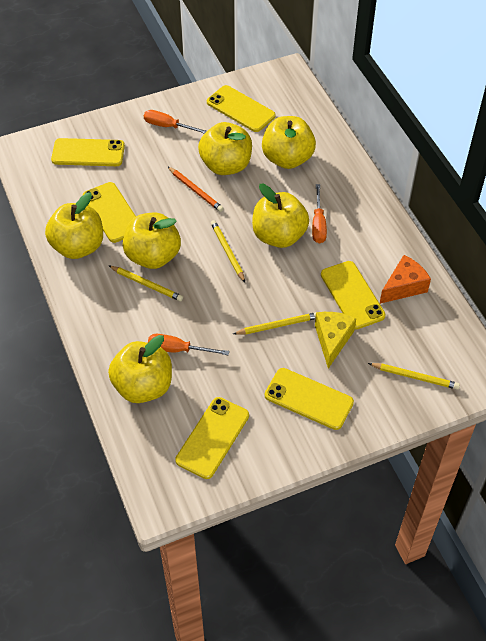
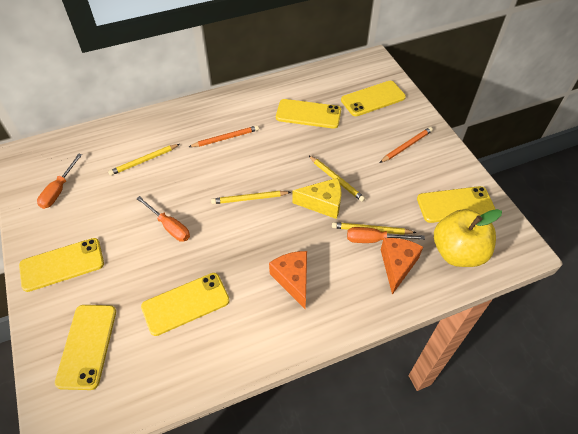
orange cheese: [380,255,431,304] = 1 -> [269,251,307,309] [381,238,423,295] = 2
orange pencil: [167,166,224,212] = 1 -> [189,125,259,147] [379,127,433,163] = 2
yellow apple: [45,192,103,259] [108,335,172,403] [123,213,181,269] [198,122,252,175] [252,184,309,248] [262,116,316,169] = 6 -> [434,209,502,267] = 1

